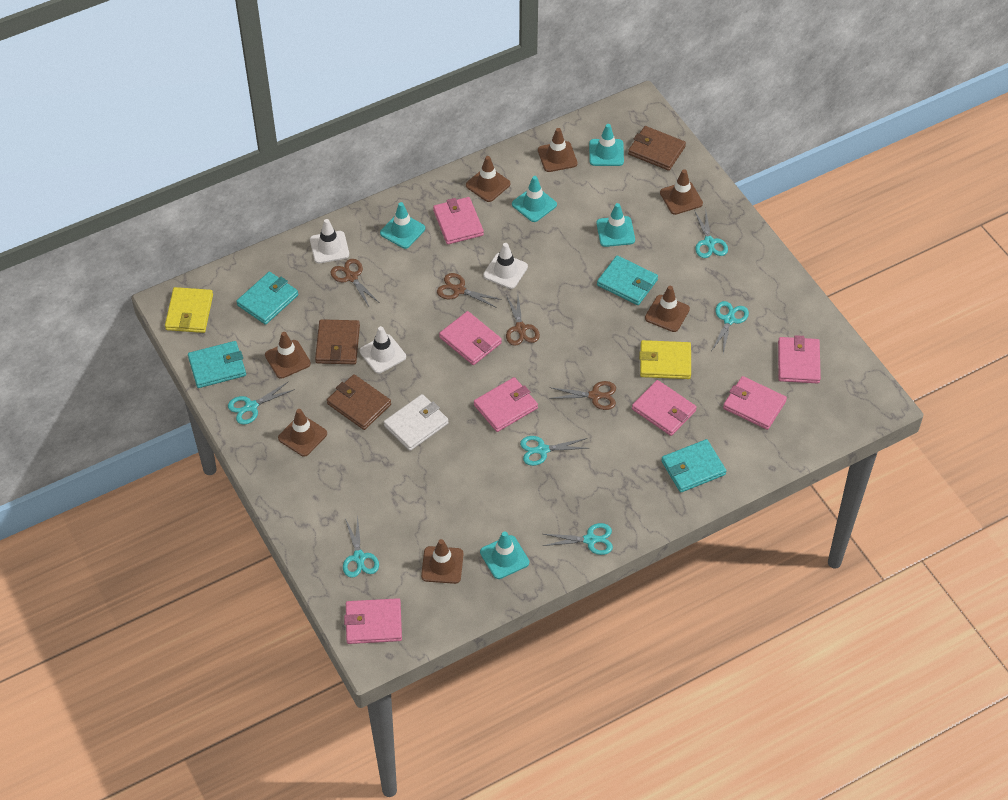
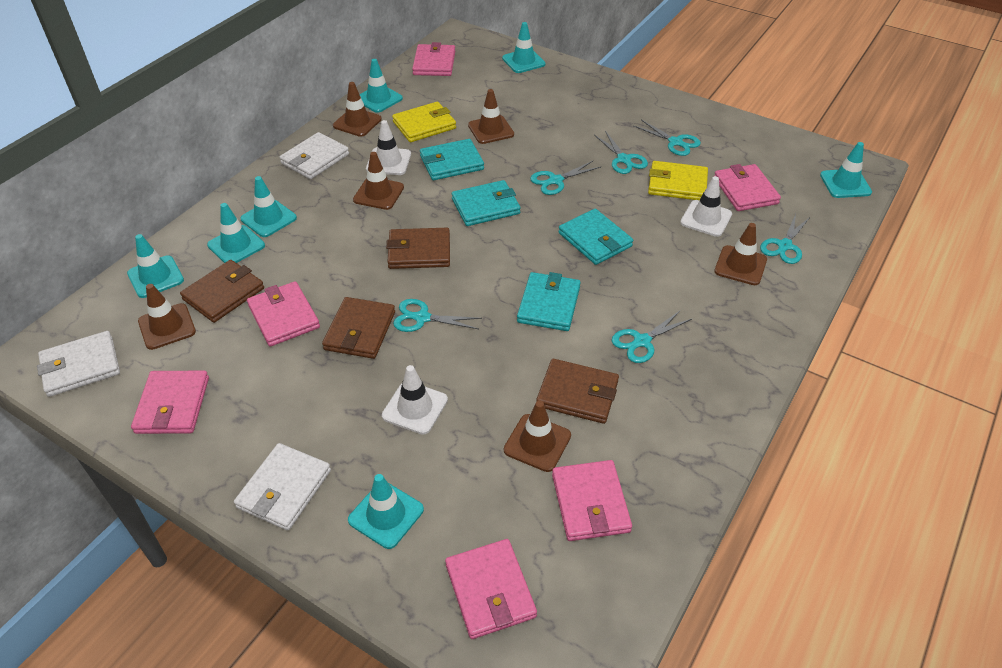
brown scissors: [330,259,380,307] [437,273,502,308] [506,295,540,346] [549,381,616,410] = 4 -> none = 0
brown traffic cone: [265,332,311,379] [278,409,327,457] [421,539,464,584] [466,156,511,202] [538,128,577,172] [645,286,690,332] [660,169,703,215] = 7 -> [138,284,196,350] [333,82,382,137] [353,152,404,210] [468,89,514,144] [504,401,571,472] [714,223,767,285] = 6
brown wallet: [315,319,360,364] [327,374,391,430] [628,126,686,171] = 3 -> [180,260,264,323] [322,297,395,359] [386,228,450,269] [536,359,619,424] = 4
pink wallet: [344,598,402,644] [433,197,484,244] [439,311,502,365] [474,377,538,432] [632,380,697,436] [723,376,787,430] [778,335,821,384] = 7 -> [131,371,209,434] [247,281,320,347] [412,42,455,76] [445,539,537,639] [552,460,632,541] [714,164,781,211] = 6
turquoise traffic cone: [380,202,425,249] [480,531,529,579] [512,176,557,222] [589,124,624,166] [596,203,635,247] = 5 -> [127,234,184,298] [207,203,265,263] [240,176,297,237] [348,474,424,549] [359,59,403,113] [502,22,546,73] [820,142,872,198] = 7
white wallet: [384,394,449,451] = 1 -> [37,331,120,397] [234,443,331,531] [279,132,349,179] = 3

